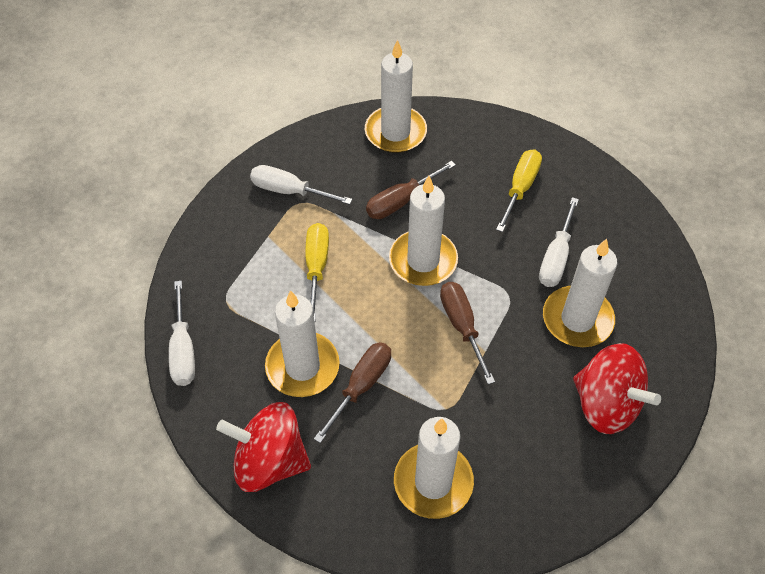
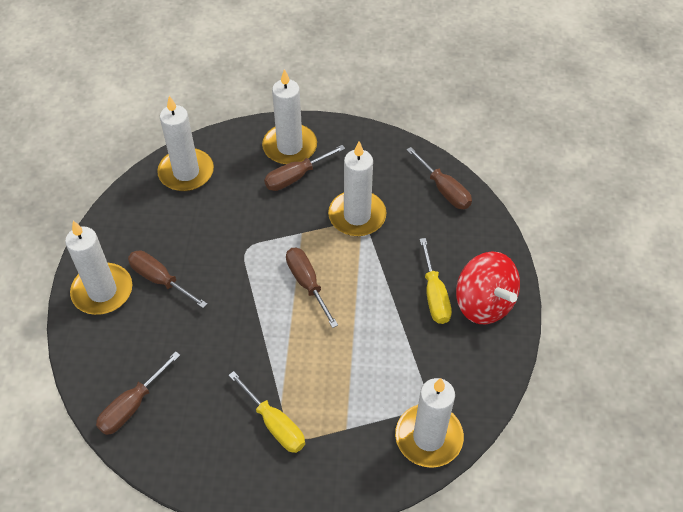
brown screwdriver: [314,342,391,443] [366,161,456,219] [440,282,495,384] = 3 -> [96,351,181,435] [128,250,207,308] [264,145,345,191] [286,248,338,328] [406,147,472,209] = 5
red spinning top: [216,402,311,492] [573,343,661,434] = 2 -> [456,251,520,325] = 1
white screwdriver: [169,281,195,386] [250,165,352,205] [539,197,579,287] = 3 -> none = 0

